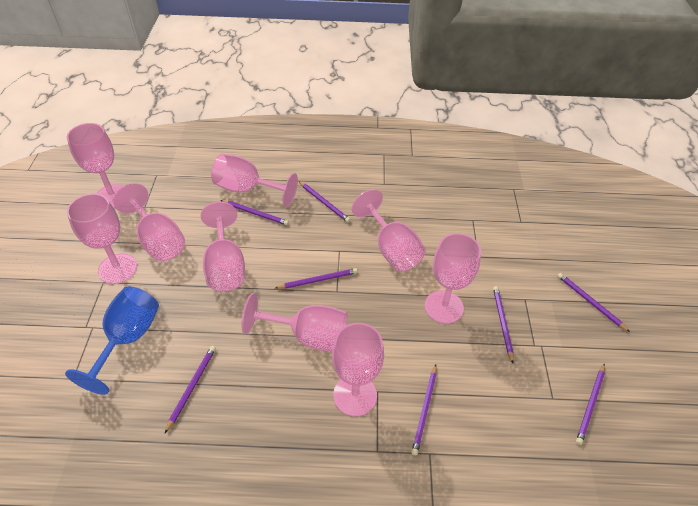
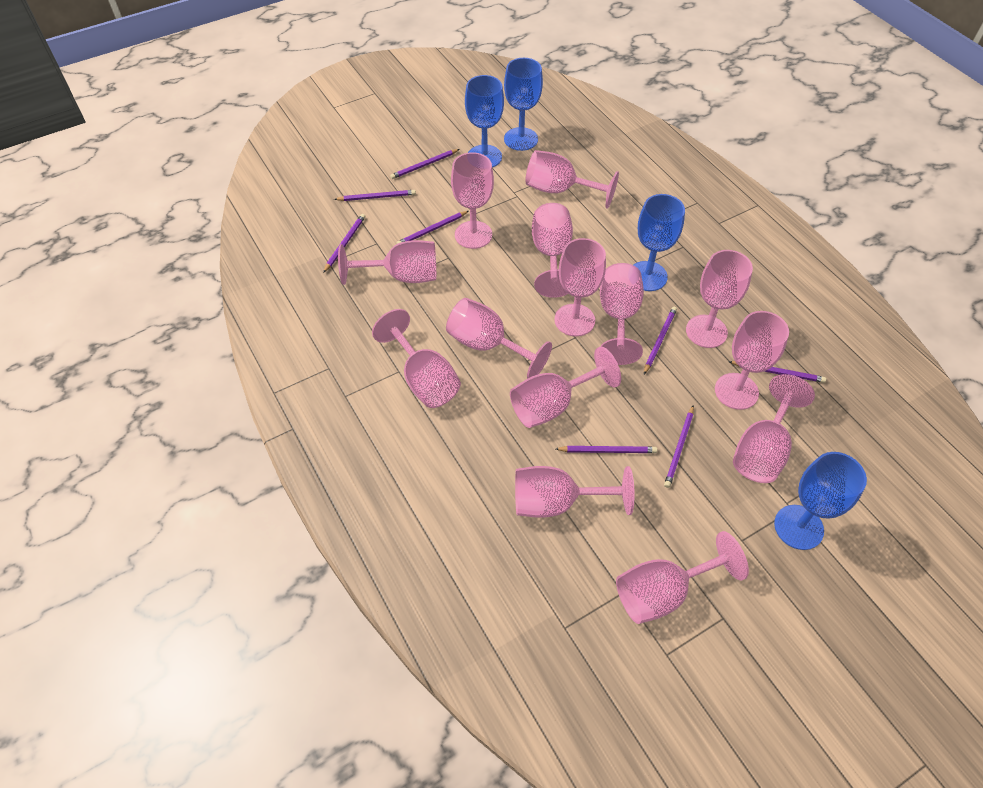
blue goblet: [65,286,159,395] = 1 -> [465,75,504,168] [504,58,543,151] [633,194,685,291] [774,452,867,550] = 4
pink goblet: [67,123,124,208] [67,193,137,284] [113,183,185,261] [201,202,245,291] [211,154,298,207] [241,293,347,351] [332,323,384,416] [352,189,426,272] [425,233,481,324] = 9 -> [338,240,436,285] [372,309,461,408] [446,298,552,379] [451,152,494,249] [510,347,621,428] [515,466,635,518] [525,150,619,209] [532,203,573,298] [554,238,606,336] [600,263,644,365] [616,531,749,624] [686,250,753,348] [715,311,789,410] [733,374,815,483] = 14

